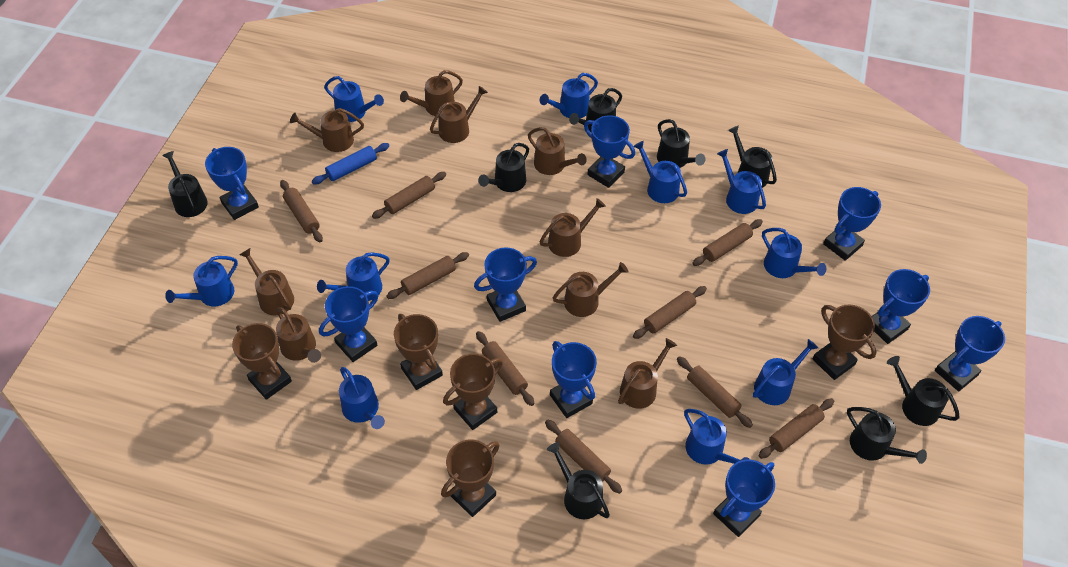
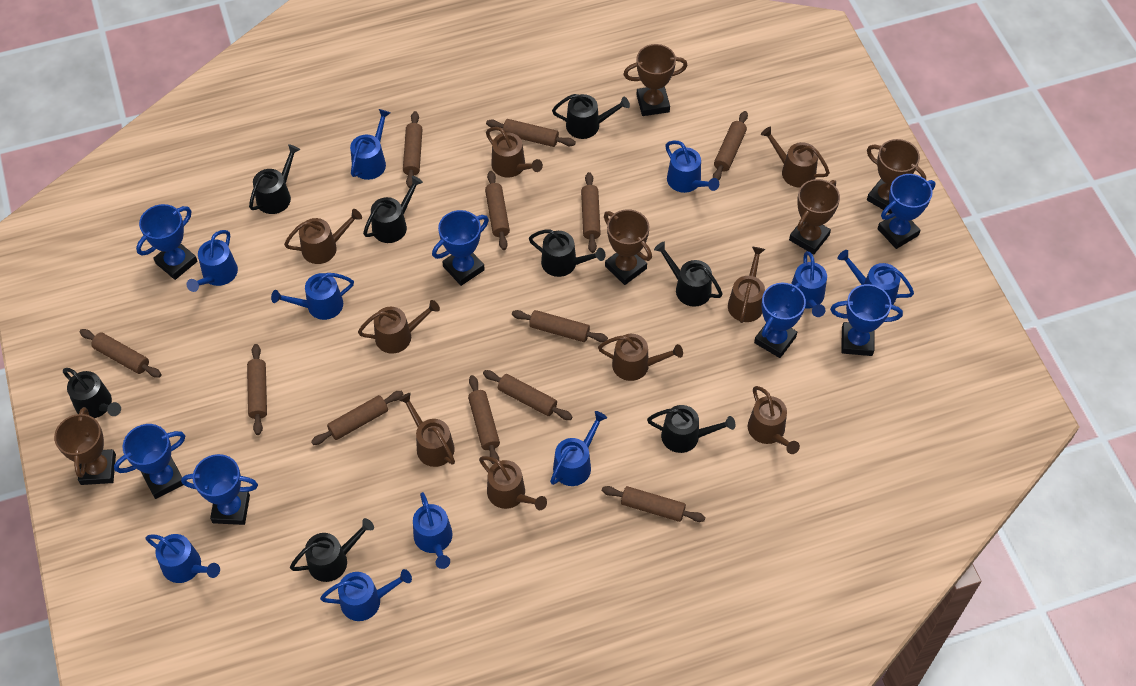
blue rolling pin: [312,143,389,184] = 1 -> none = 0
blue trophy: [205,147,259,220] [319,286,378,362] [474,247,537,322] [550,341,597,418] [584,115,635,188] [713,459,775,537] [823,187,881,261] [872,269,930,344] [935,316,1005,391] = 9 -> [114,424,185,499] [136,204,197,280] [181,454,258,525] [432,210,489,286] [754,283,806,358] [830,284,903,356] [877,174,936,249] = 7
brown rolling pin: [280,180,323,242] [372,172,446,219] [387,252,469,299] [476,331,535,406] [545,419,622,494] [633,286,707,339] [677,356,753,428] [692,219,763,266] [759,398,834,459] = 9 -> [79,329,162,378] [247,344,267,435] [311,391,403,445] [403,111,423,188] [468,375,500,464] [483,370,572,420] [485,171,510,250] [486,119,576,147] [512,310,608,342] [581,172,601,253] [602,486,705,522] [713,111,748,180] = 12

